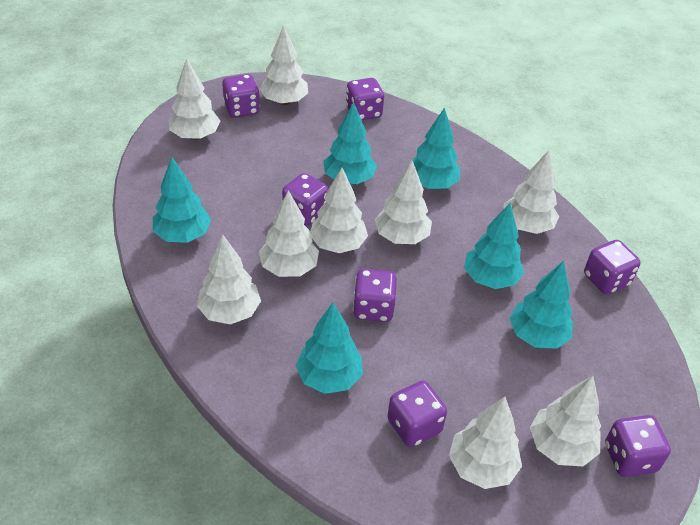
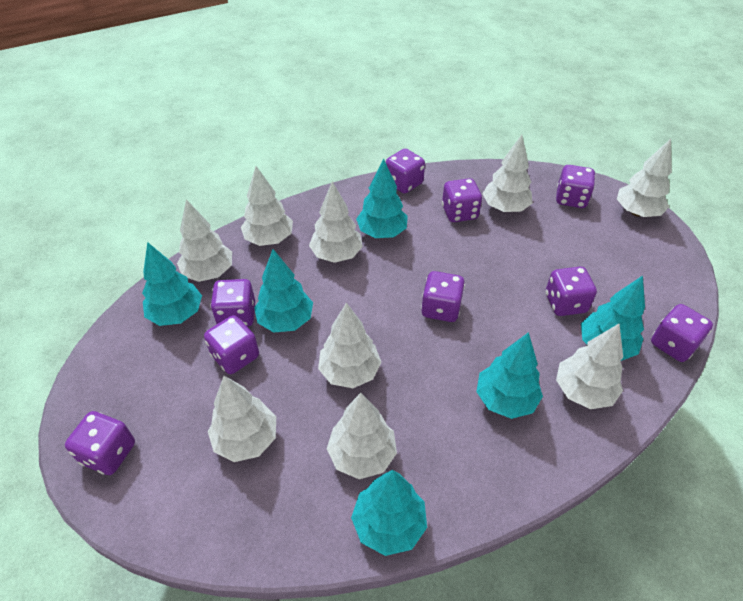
purple dice: [222,74,260,118] [282,173,329,226] [346,78,384,120] [353,269,397,322] [387,381,447,447] [584,240,640,295] [605,415,671,477] = 7 -> [65,411,135,475] [204,315,259,374] [210,279,255,327] [386,149,425,194] [421,271,465,322] [442,178,482,222] [545,267,597,316] [556,165,595,208] [651,304,713,362] = 9

